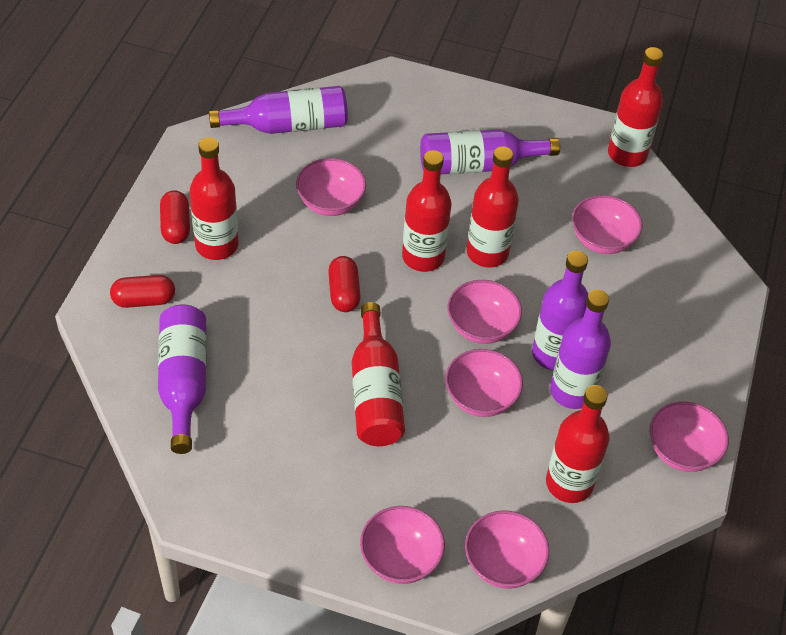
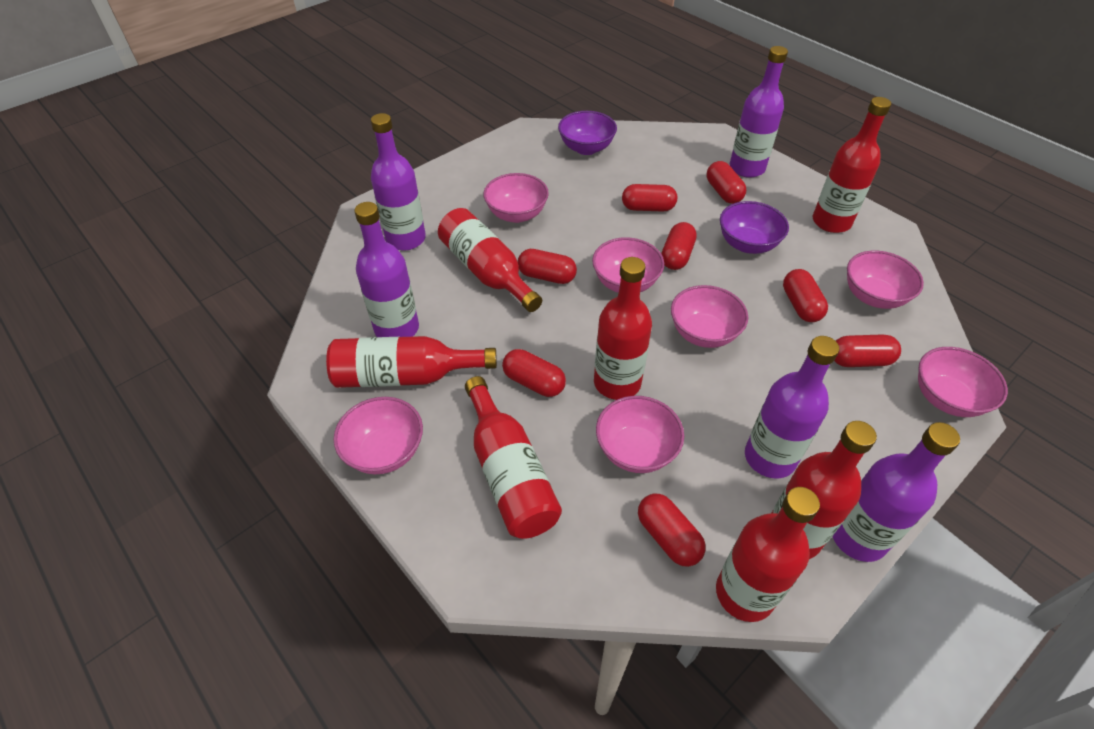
purple bowl: none = 0 -> [558,111,617,155] [720,201,789,254] = 2
red bottle: [190,137,238,260] [352,302,405,446] [402,150,451,272] [466,146,519,267] [546,385,609,503] [608,47,663,167] = 6 -> [326,336,497,388] [438,208,542,312] [465,376,562,539] [594,257,652,400] [716,487,820,622] [772,421,877,559] [813,97,891,233] = 7
red capsule: [110,275,175,308] [160,190,190,244] [328,256,361,312] = 3 -> [502,349,566,397] [518,249,577,284] [622,184,677,212] [638,494,706,567] [661,222,697,270] [707,161,746,204] [783,269,828,322] [834,334,901,367] = 8

